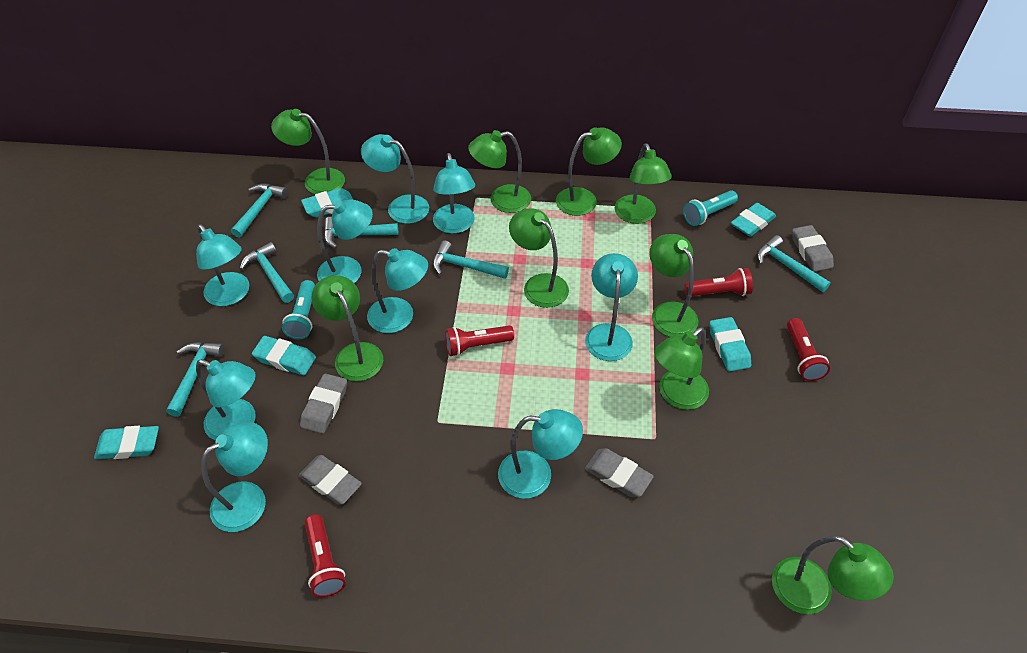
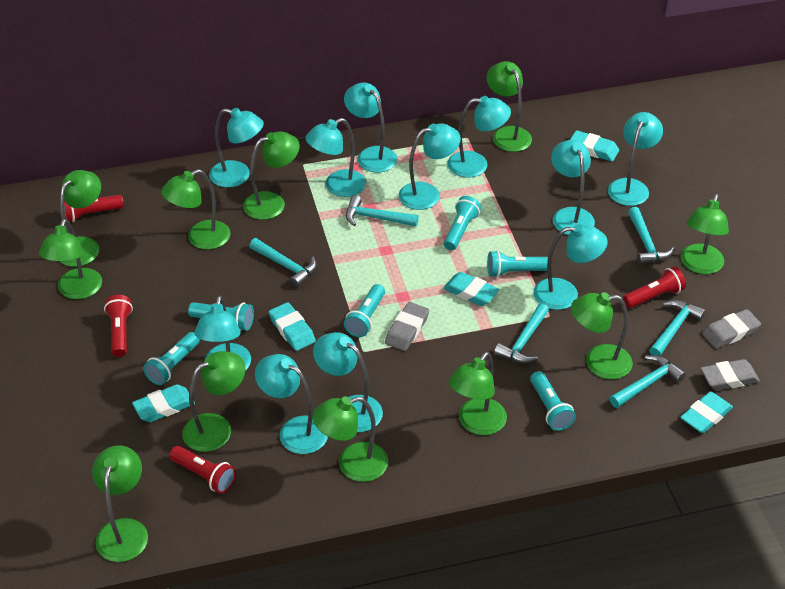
green lamp: [271,109,345,194] [311,275,383,381] [468,130,531,213] [509,208,569,308] [556,127,622,216] [615,143,672,224] [649,234,698,337] [654,327,709,410] [772,535,894,614] = 9 -> [39,219,102,299] [60,170,101,267] [92,445,148,562] [161,169,231,250] [182,351,245,452] [243,131,300,220] [312,397,388,482] [449,352,507,435] [486,61,532,152] [571,292,633,379] [681,194,729,274] = 11
grey eraser: [299,455,362,505] [300,373,347,434] [584,448,654,497] [792,225,834,272] = 4 -> [385,302,429,351] [701,359,760,390] [702,309,761,349] = 3
turquoise flashlight: [282,280,315,339] [683,191,738,226] = 2 -> [143,332,200,385] [188,302,254,331] [344,284,385,337] [444,196,481,250] [487,250,548,278] [530,371,576,431] = 6
turquoise lamp: [196,224,249,306] [196,359,256,441] [201,422,268,532] [317,199,373,283] [361,134,429,224] [367,248,428,333] [433,153,475,234] [498,409,583,499] [585,253,638,361] = 9 -> [195,296,251,371] [209,108,264,188] [255,354,328,454] [305,118,367,197] [313,332,383,432] [344,82,398,173] [399,123,461,210] [447,96,511,178] [534,224,608,310] [551,140,595,235] [608,112,663,206] = 11

